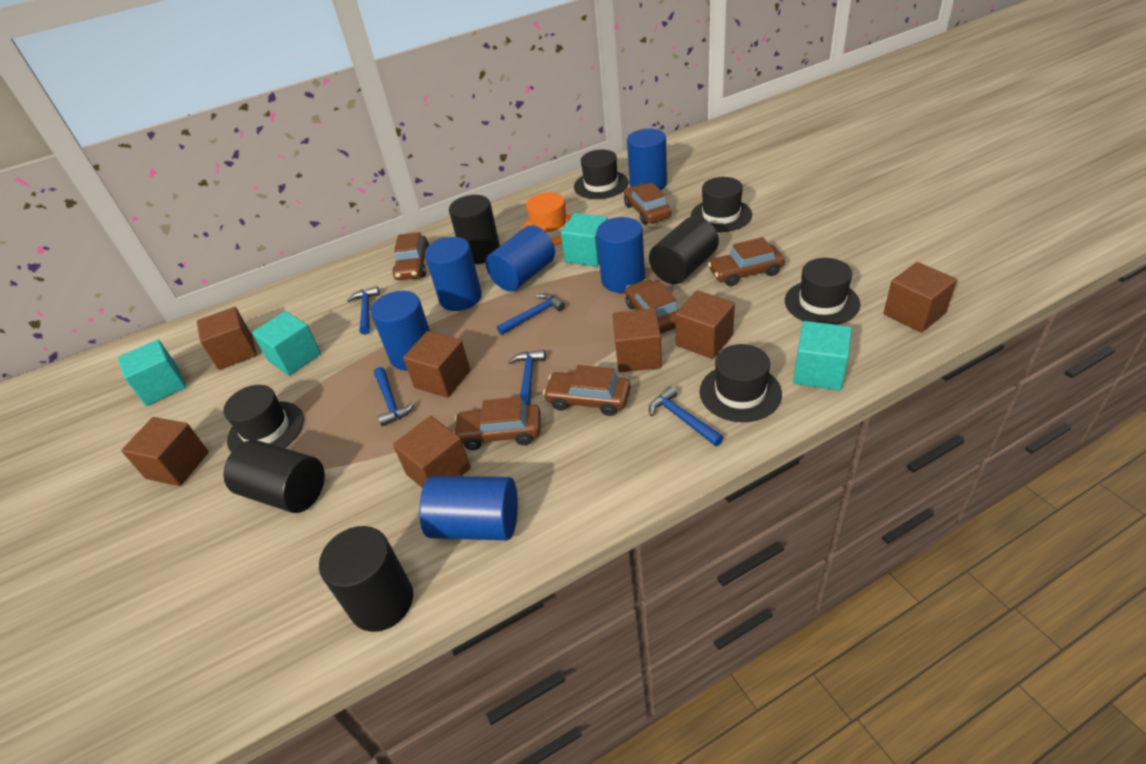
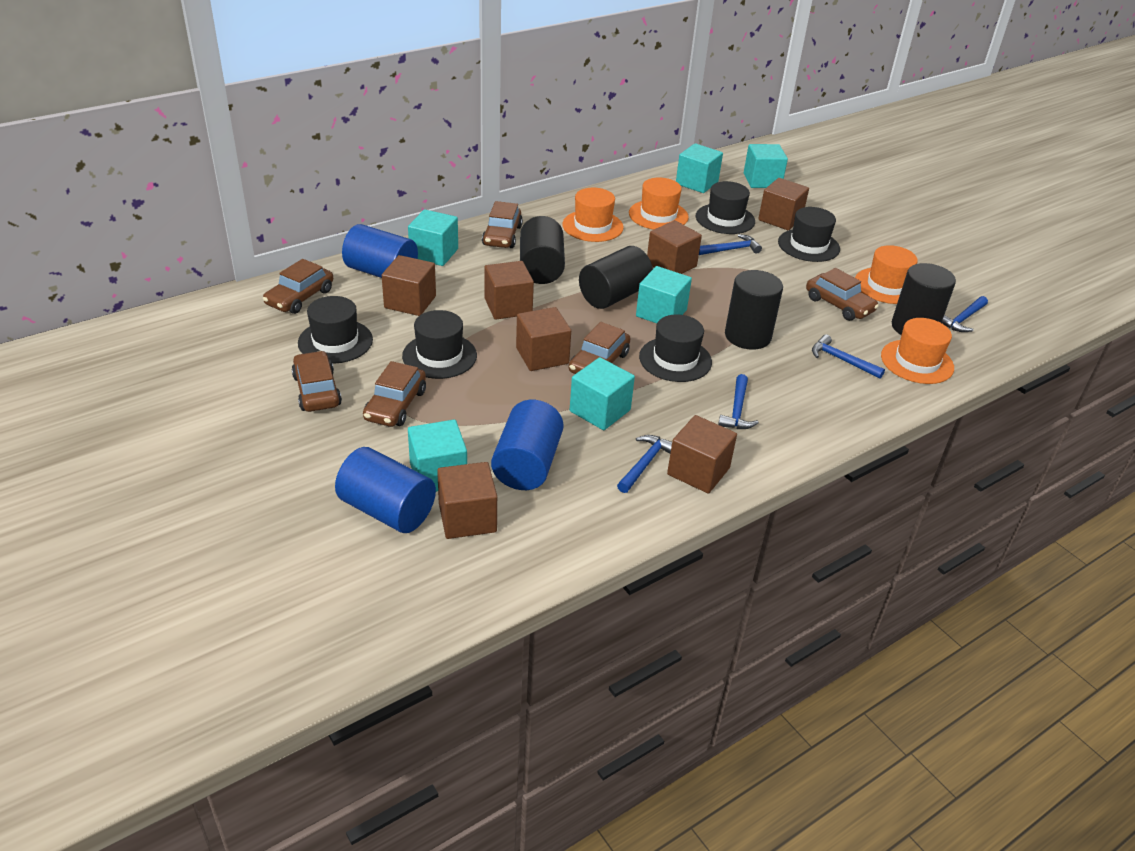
blue cylinder: [371,291,430,371] [419,476,518,540] [425,237,482,311] [486,225,555,292] [596,217,645,293] [627,129,667,190] = 6 -> [335,447,436,533] [342,224,418,278] [491,400,564,490] = 3
orange hat: [521,192,572,245] = 1 -> [562,188,624,242] [629,177,689,230] [855,245,918,304] [881,318,954,384] = 4
turquoise cube: [118,340,186,406] [252,311,321,376] [561,213,608,267] [793,321,852,390] = 4 -> [408,209,458,266] [408,420,467,492] [570,357,635,430] [636,266,692,323] [676,143,723,193] [744,144,788,188] = 6

